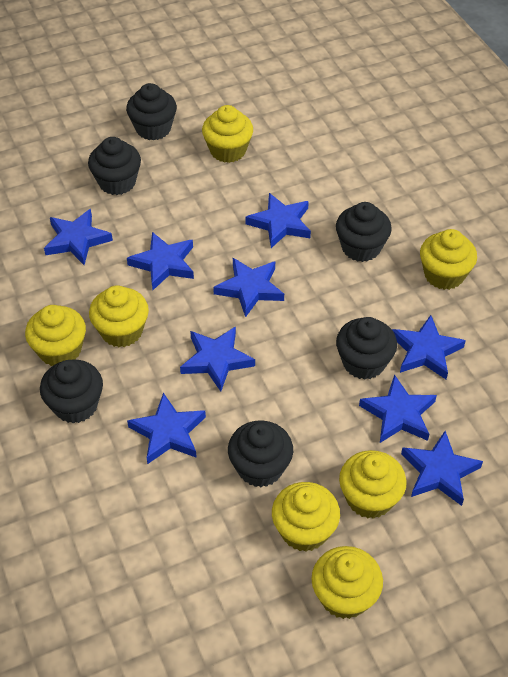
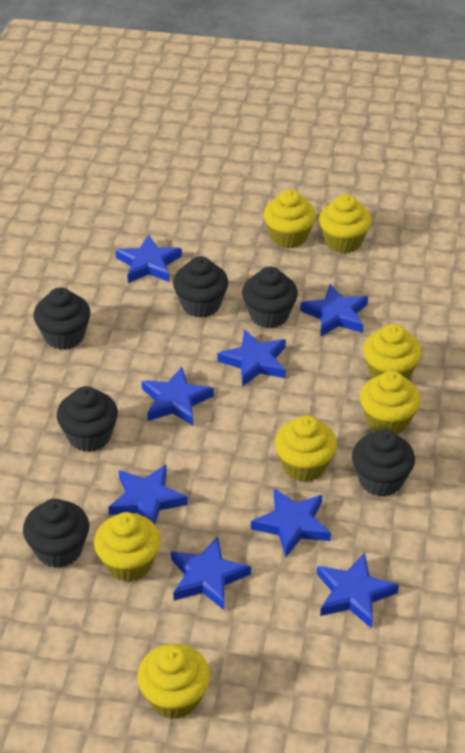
blue star: [44,209,113,265] [127,232,194,290] [127,393,206,464] [180,326,255,392] [213,258,284,317] [246,193,311,248] [359,374,437,443] [392,315,466,379] [401,431,483,506] = 9 -> [108,465,188,524] [115,235,182,283] [141,367,214,426] [171,536,251,610] [217,330,286,387] [251,488,331,557] [300,284,368,337] [317,553,399,629] = 8

